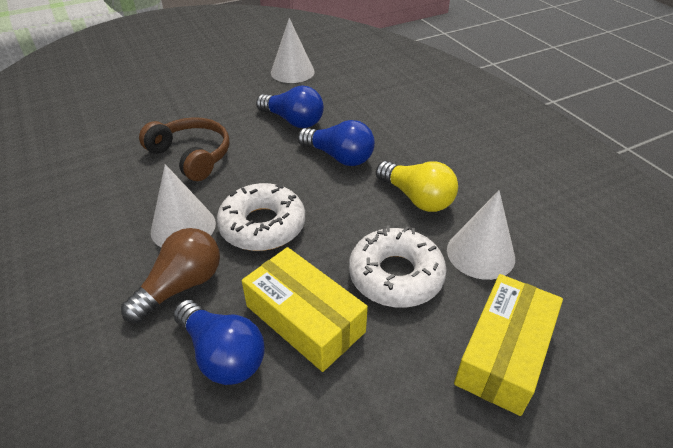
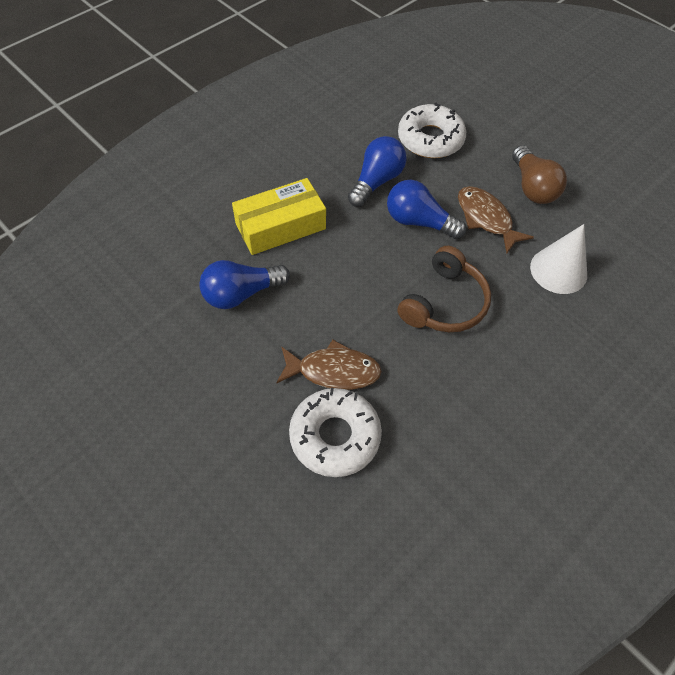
brown fish: none = 0 -> [276,340,382,390] [458,186,534,254] = 2
white cone: [151,164,216,247] [271,18,315,83] [447,190,515,280] = 3 -> [530,224,587,294] = 1
yellow box: [242,247,368,372] [454,274,563,416] = 2 -> [232,178,326,255] = 1
yellow light bulb: [376,161,458,212] = 1 -> none = 0

